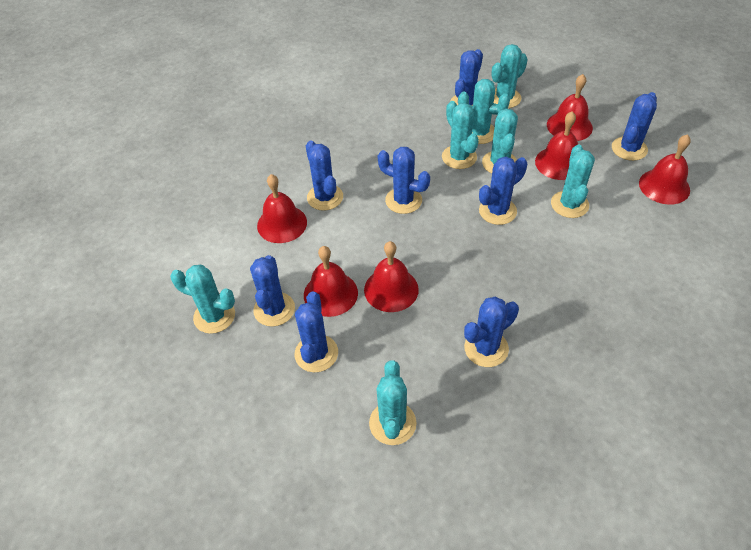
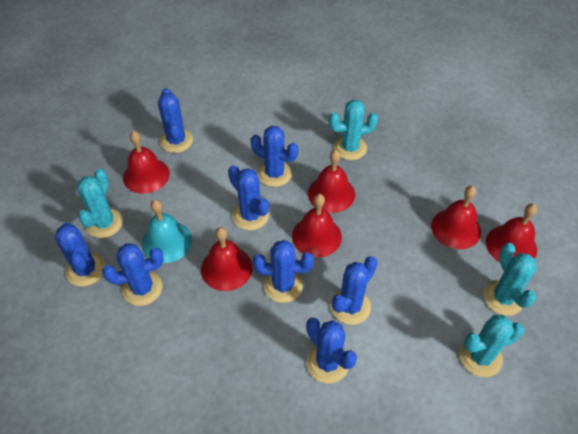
turquoise bell: none = 0 -> [142,199,192,263] = 1
turquoise cactus: [170,265,235,334] [369,360,417,445] [442,101,479,169] [458,79,510,144] [482,109,518,173] [491,44,528,108] [551,144,595,218] = 7 -> [77,169,123,238] [329,100,378,160] [459,315,524,377] [483,243,537,316] = 4

